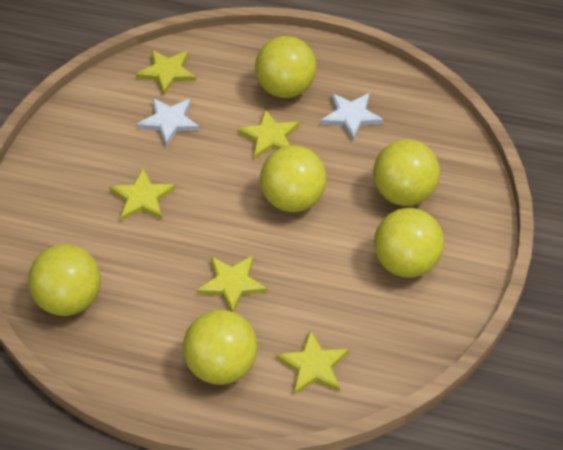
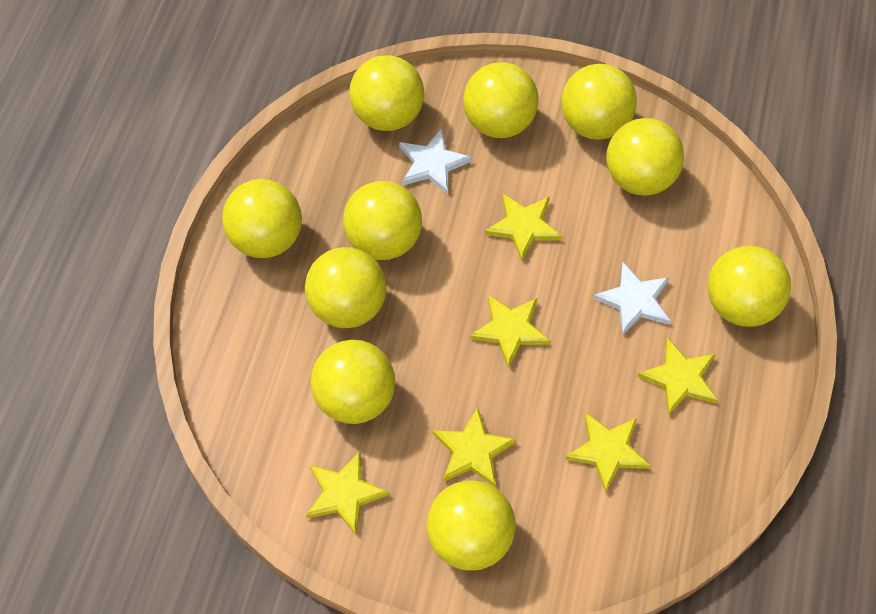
yellow ball: [28,244,101,316] [183,310,258,385] [255,36,316,98] [260,146,327,212] [373,139,440,206] [374,208,444,278] = 6 -> [222,179,302,258] [305,247,386,328] [311,340,395,424] [343,181,422,260] [349,55,424,131] [426,480,516,571] [463,62,538,138] [561,64,637,140] [606,118,684,195] [707,246,791,327] = 10
yellow star: [110,168,176,221] [136,50,196,95] [197,256,267,312] [237,109,299,159] [276,330,349,395] = 5 -> [306,452,390,535] [433,407,517,487] [470,295,551,368] [485,194,563,262] [565,412,651,493] [637,338,718,416] = 6

